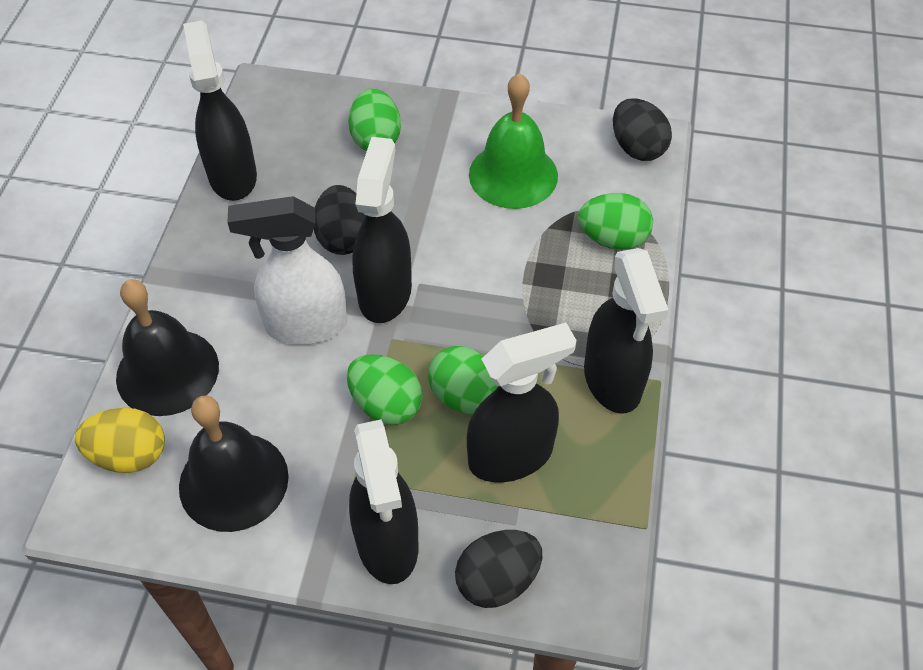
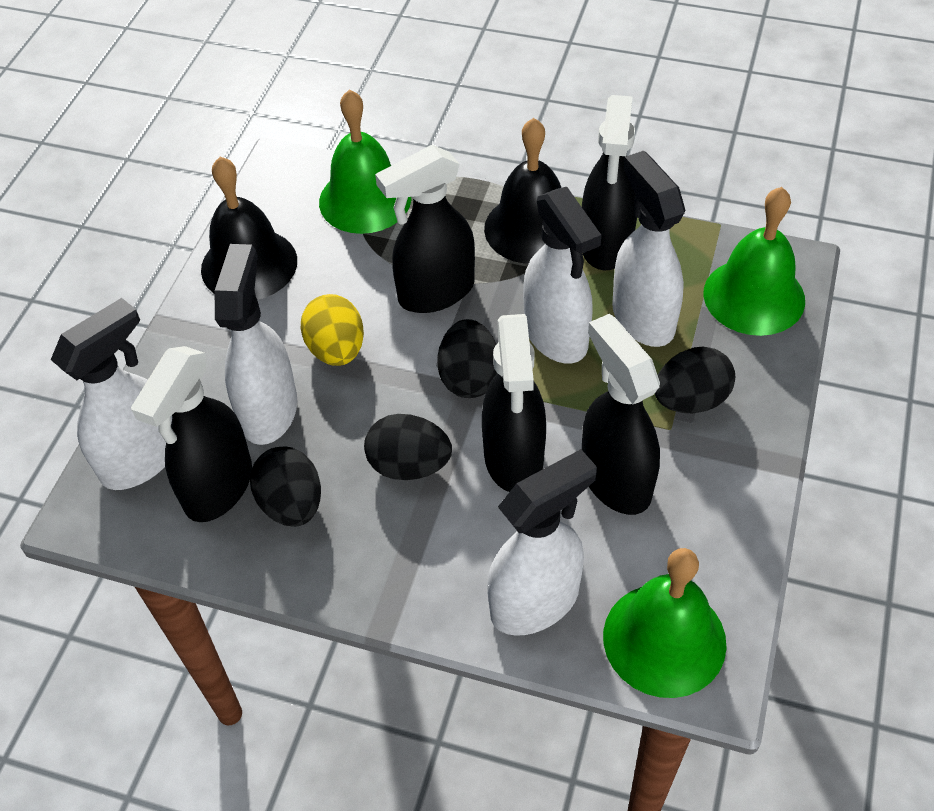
black egg: [314,185,365,255] [455,530,542,608] [613,99,672,161] = 3 -> [250,446,321,527] [364,414,452,480] [437,319,497,398] [655,347,735,413] = 4
green bell: [469,73,558,209] = 1 -> [319,89,411,234] [603,548,727,698] [704,187,805,336] = 3
green egg: [347,354,423,425] [348,88,401,151] [428,346,498,414] [578,193,653,250] = 4 -> none = 0
white spray bottle: [227,196,347,345] = 1 -> [51,298,172,490] [215,244,297,445] [487,449,597,636] [523,187,601,364] [612,151,685,347] = 5

